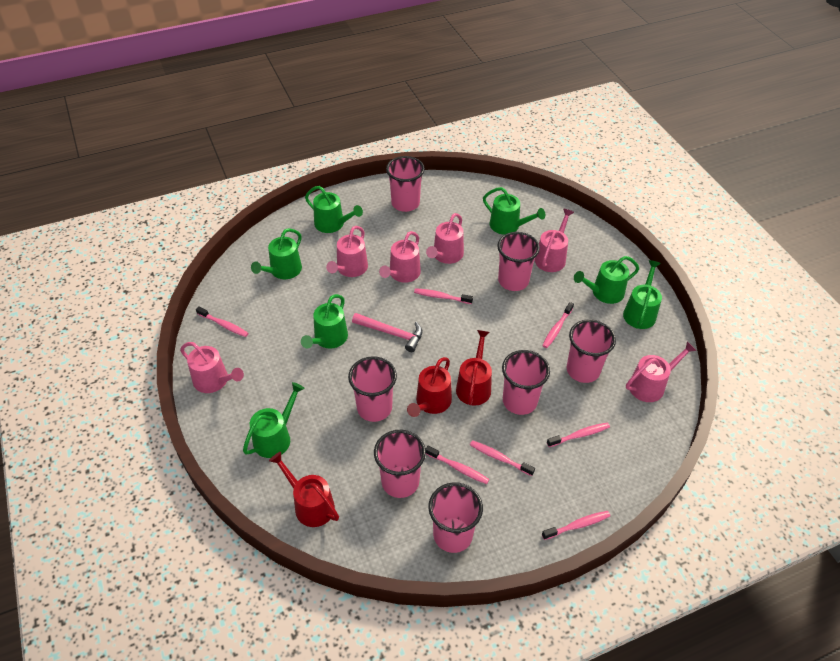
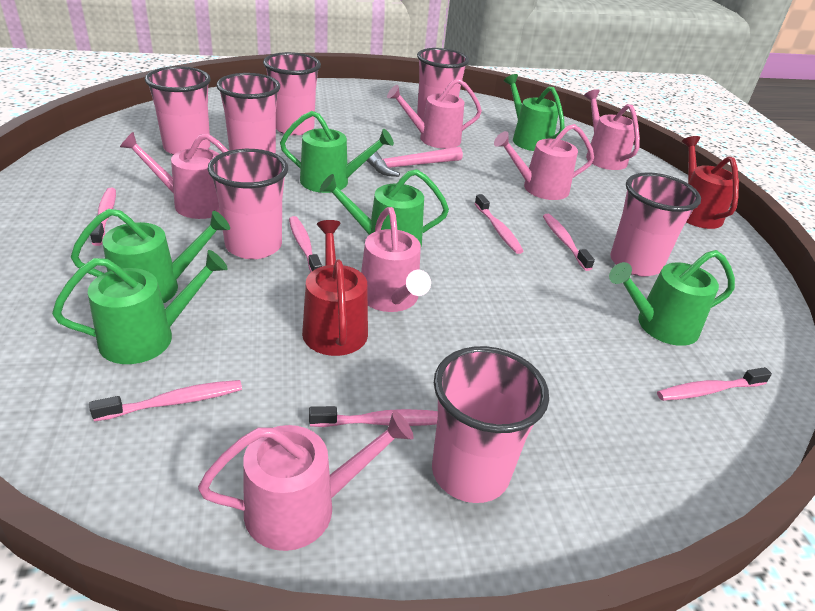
green watering can: [243,382,305,458] [251,228,302,279] [301,294,348,349] [305,186,363,233] [483,187,545,235] [574,256,639,304] [623,260,662,329] = 7 -> [52,250,228,364] [71,209,230,303] [280,111,394,193] [320,169,449,247] [504,74,565,151] [609,250,735,346] = 6
red watering can: [269,452,339,527] [407,357,452,417] [456,330,492,406] = 3 -> [302,220,368,356] [682,136,739,229] = 2

